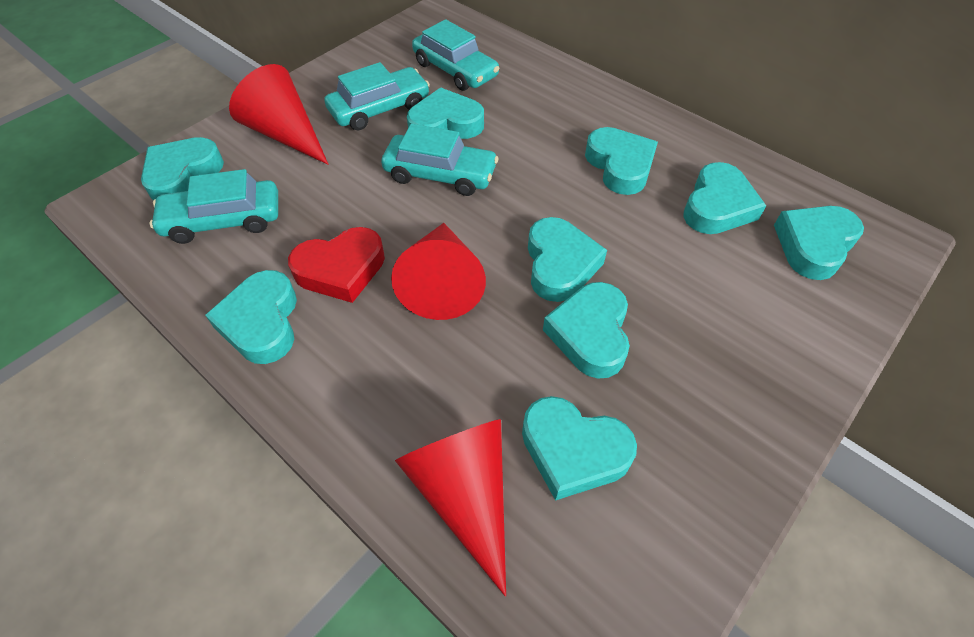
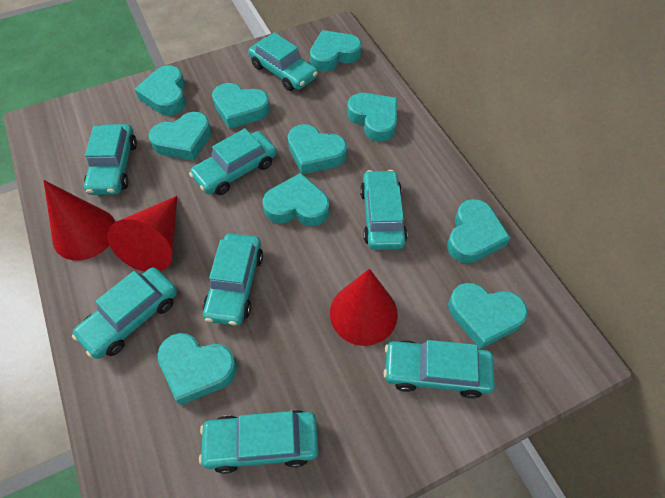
red heart: [288,227,385,303] = 1 -> none = 0
turquoise car: [149,169,278,244] [324,62,430,130] [381,124,498,196] [412,19,499,91] = 4 -> [72,267,177,359] [84,124,137,195] [189,128,276,195] [199,410,318,474] [203,233,263,326] [248,33,318,91] [360,170,407,250] [383,340,495,399] = 8
turquoise heart: [141,137,224,201] [205,270,297,364] [407,88,484,139] [522,396,637,501] [528,217,607,302] [543,282,630,379] [585,127,658,195] [683,162,766,234] [774,206,864,280] = 9 -> [135,66,186,115] [149,112,212,160] [157,333,237,405] [212,83,270,129] [263,173,330,226] [288,124,347,174] [310,30,361,72] [347,93,397,142] [447,199,510,263] [448,283,528,349] = 10

